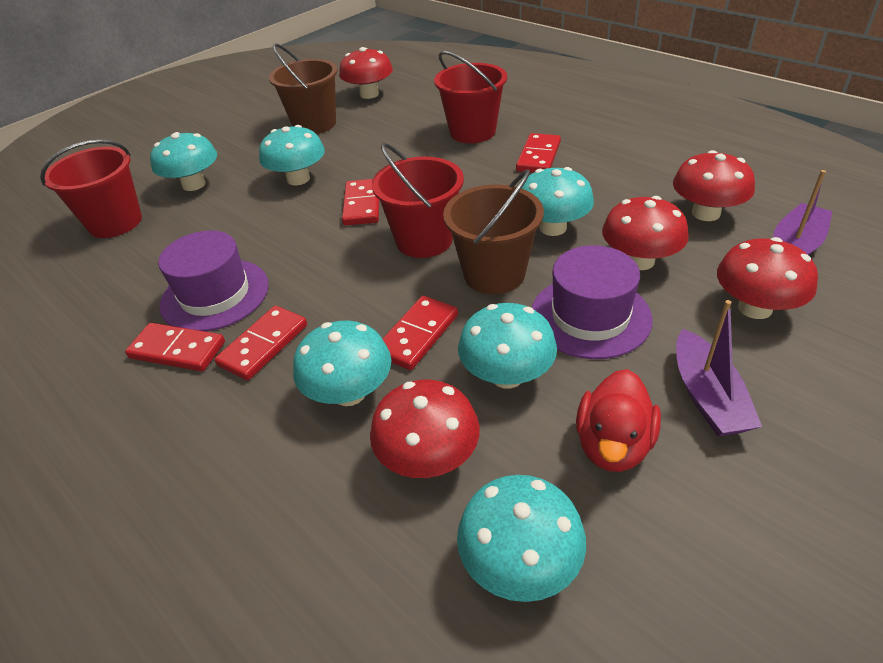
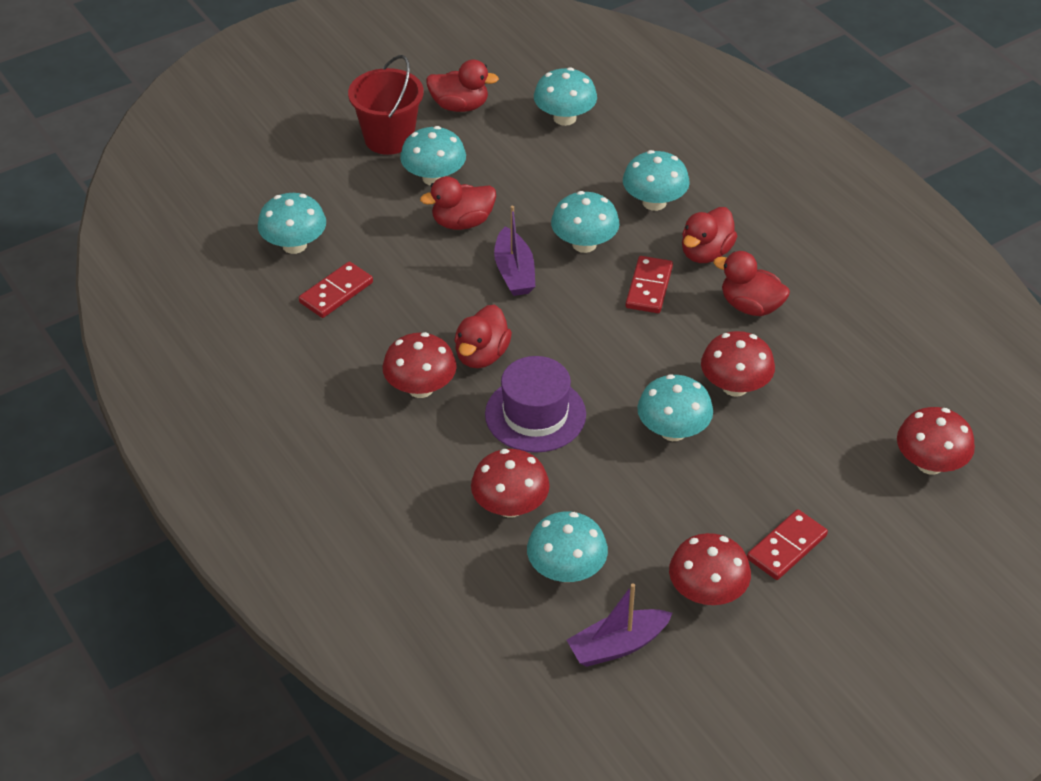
brown bucket: [269,43,337,134] [443,169,544,294] = 2 -> none = 0
purple hat: [158,231,269,332] [532,245,653,359] = 2 -> [485,356,586,453] = 1
red bucket: [40,140,142,238] [372,143,464,258] [434,51,507,143] = 3 -> [348,55,424,155] = 1
red domino: [125,323,225,371] [214,306,307,380] [342,179,379,226] [383,296,458,370] [516,133,561,173] = 5 -> [299,261,373,318] [626,256,673,313] [747,509,828,580] = 3
red duck: [576,369,661,472] = 1 -> [420,176,496,230] [426,60,499,112] [454,305,512,368] [682,207,737,263] [713,251,790,316] = 5
turquoise mushroom: [150,132,217,191] [259,125,325,185] [293,321,391,406] [457,475,586,602] [458,303,557,388] [521,167,594,236] = 6 -> [258,193,326,254] [400,126,466,186] [527,512,608,582] [534,67,597,126] [551,191,620,253] [623,150,690,211] [637,374,713,441] = 7

